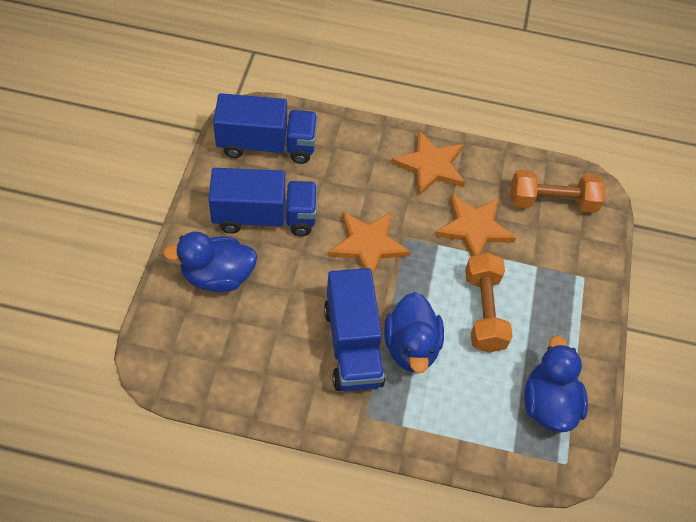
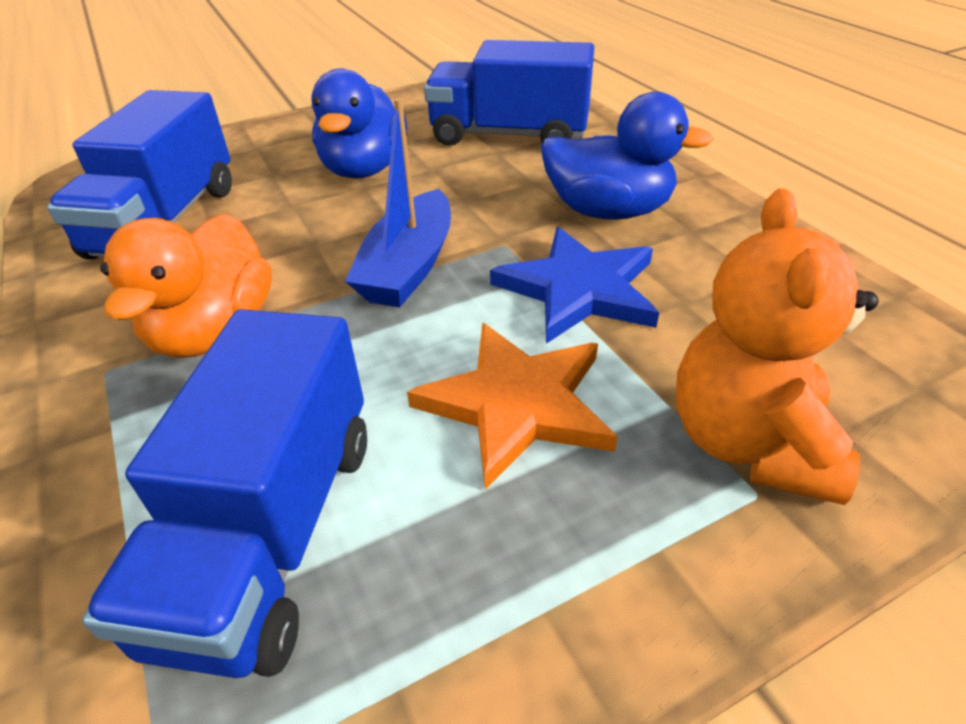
blue boat: none = 0 -> [345,98,451,307] = 1
blue duck: [163,231,258,292] [384,292,444,374] [524,335,588,433] = 3 -> [311,68,407,179] [541,92,714,220] = 2
blue star: none = 0 -> [490,227,659,344] = 1
orange duck: none = 0 -> [100,213,272,358] = 1
orange dumbbell: [465,252,513,353] [511,169,606,213] = 2 -> none = 0
orange star: [328,212,411,276] [391,131,465,196] [435,194,516,256] = 3 -> [407,323,618,489] = 1
orange teddy bear: none = 0 -> [676,189,879,505] = 1

